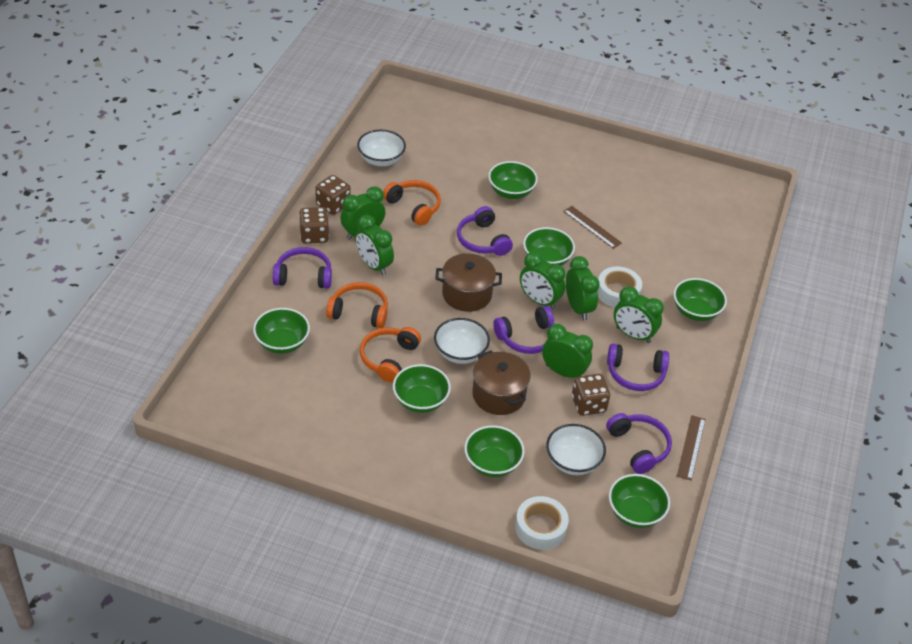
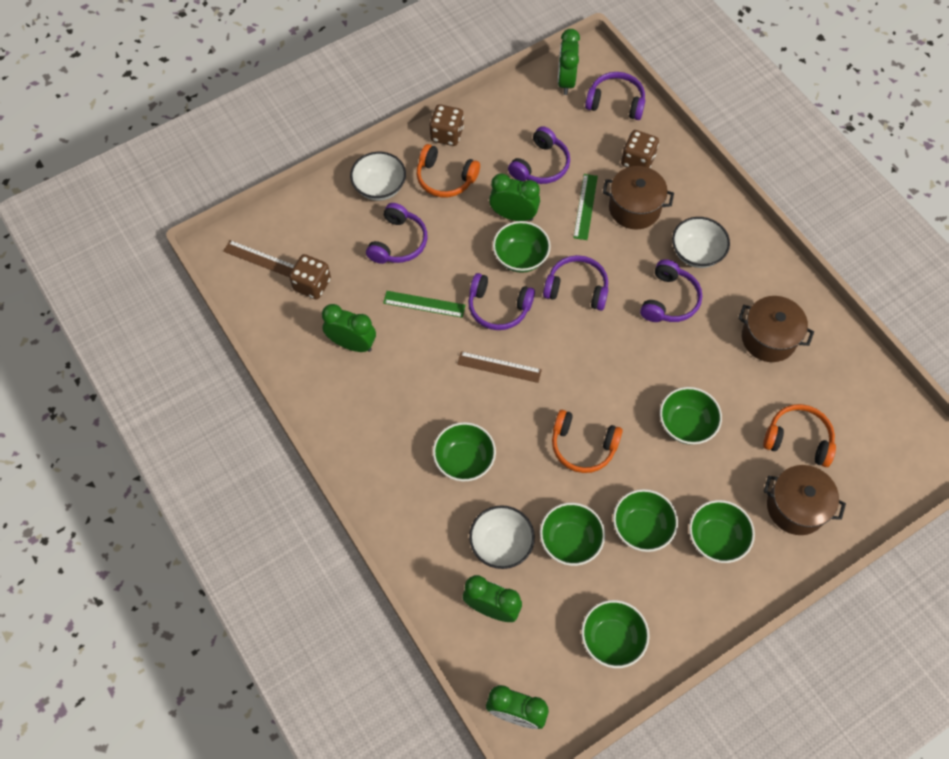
brown pot: [435,253,502,312] [472,350,531,415] = 2 -> [603,166,674,230] [738,296,814,362] [764,465,846,535] = 3
green clock: [341,186,385,240] [355,215,394,276] [520,252,566,310] [542,324,593,378] [566,256,600,320] [614,286,664,343] = 6 -> [322,304,376,352] [462,575,522,622] [486,685,549,729] [489,174,540,221] [558,29,580,95] = 5
green ruler: none = 0 -> [383,291,465,318] [573,174,598,240] = 2
purple headphones: [273,247,332,289] [457,206,513,256] [493,306,554,354] [606,413,672,474] [607,344,669,391] = 5 -> [366,203,428,264] [468,273,535,330] [508,126,570,184] [543,255,608,311] [585,72,645,120] [640,259,702,322] = 6
white tape: [515,496,569,550] [598,266,642,308] = 2 -> none = 0

